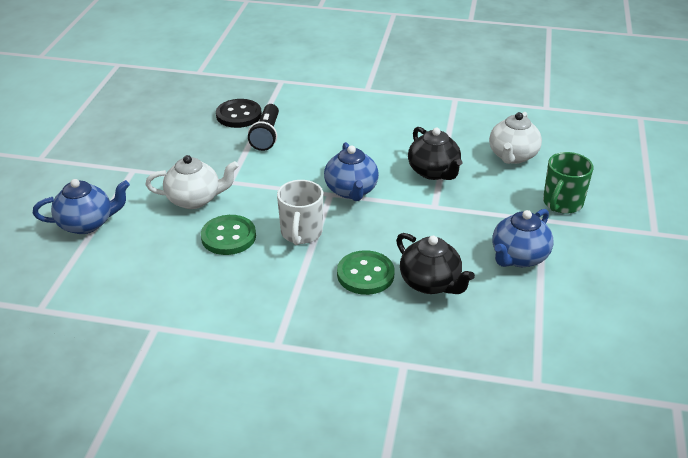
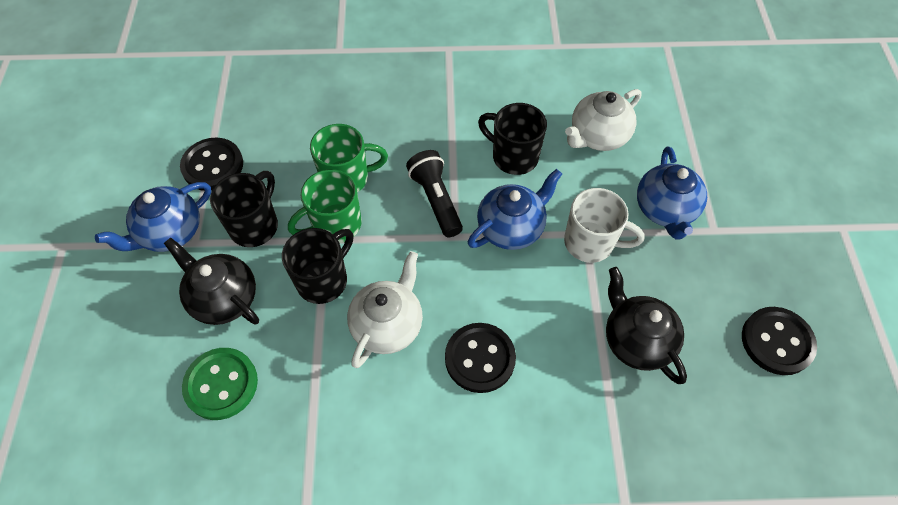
black button: [216,99,262,128] = 1 -> [180,138,243,191] [445,323,516,393] [742,307,817,375] = 3
black mug: none = 0 -> [210,171,278,247] [282,228,354,304] [478,103,547,175] = 3
green button: [201,215,256,255] [337,250,395,295] = 2 -> [182,348,258,420] = 1
green mug: [543,152,593,214] = 1 -> [288,169,362,243] [310,124,388,192] = 2

